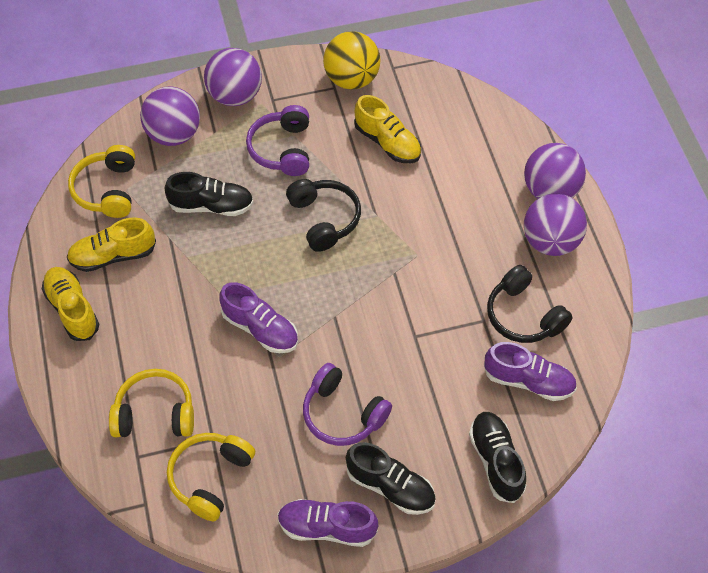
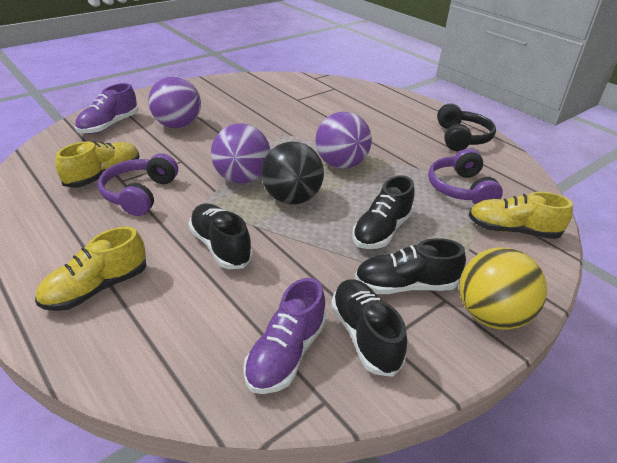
black ball: none = 0 -> [261,142,324,204] = 1
black headphones: [286,179,361,252] [487,265,573,343] = 2 -> [437,103,496,151] = 1
black shoe: [165,172,254,216] [346,442,436,515] [469,412,526,503] = 3 -> [189,203,253,269] [331,279,407,377] [352,175,415,249] [355,238,466,294] = 4
purple ball: [140,86,200,146] [204,48,262,106] [524,143,586,199] [524,194,587,256] = 4 -> [148,76,201,128] [211,123,271,183] [315,112,372,169] = 3
purple shoe: [219,282,298,353] [277,499,378,547] [484,342,577,401] = 3 -> [75,83,138,134] [243,278,327,394] = 2
yellow headphones: [68,145,135,218] [109,369,194,437] [167,433,255,521] = 3 -> none = 0

